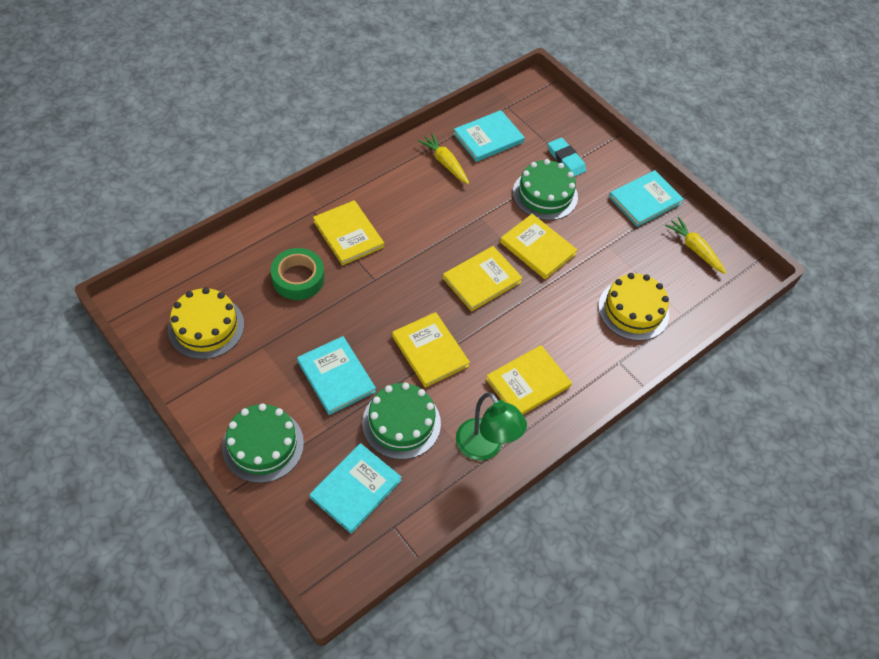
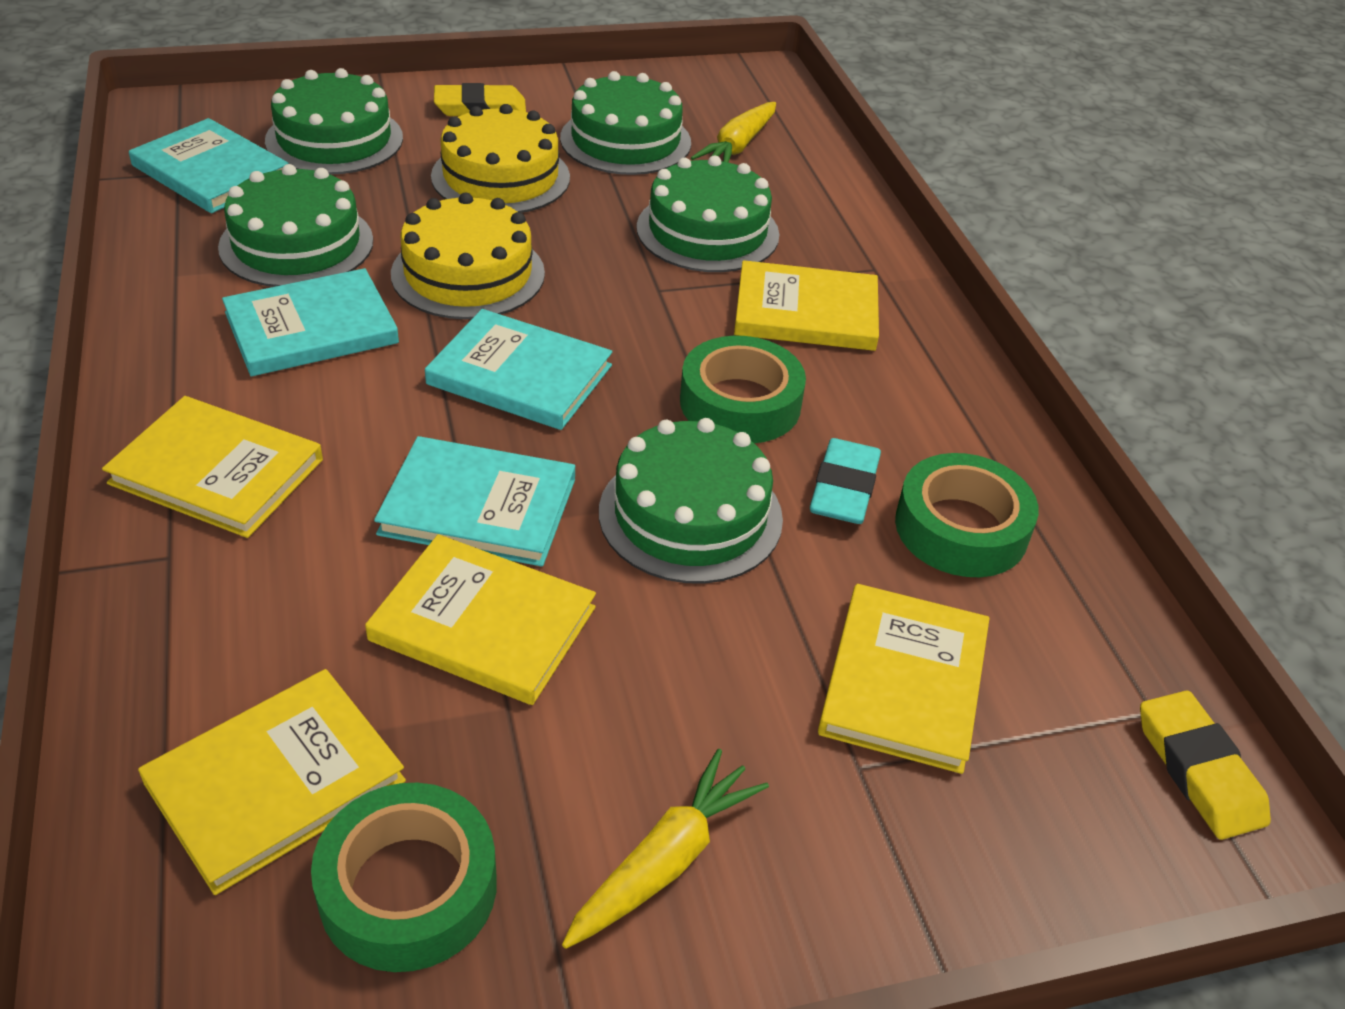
green cake: [222,403,304,483] [362,383,441,459] [513,159,578,220] = 3 -> [218,164,373,287] [265,68,403,174] [560,71,691,175] [599,418,783,584] [637,156,780,272] = 5
green lamp: [456,392,527,461] = 1 -> none = 0
green tape: [271,248,324,300] = 1 -> [311,783,497,972] [680,336,806,443] [895,453,1039,577] = 3
yellow eraser: none = 0 -> [434,83,526,116] [1140,690,1271,840] = 2

